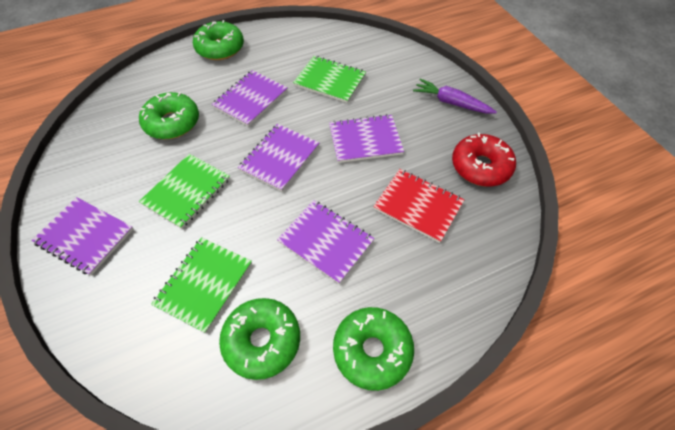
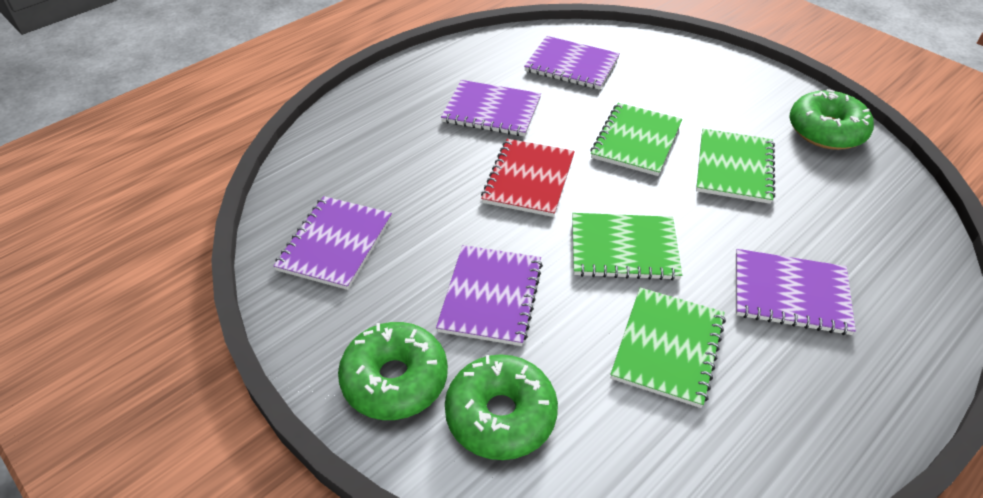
green donut: [139,92,199,139] [193,20,244,60] [219,298,300,380] [333,307,414,391] = 4 -> [338,322,448,420] [445,354,558,460] [789,89,874,150] = 3
green notebook: [139,154,230,229] [151,237,252,333] [293,56,366,103] = 3 -> [572,213,682,281] [590,103,682,176] [610,287,726,408] [696,129,775,204] = 4
purple carrot: [413,79,497,114] = 1 -> none = 0
red donut: [452,133,516,187] = 1 -> none = 0

